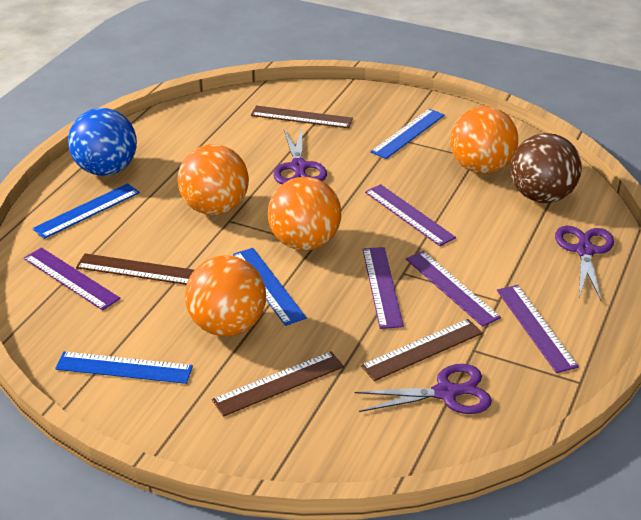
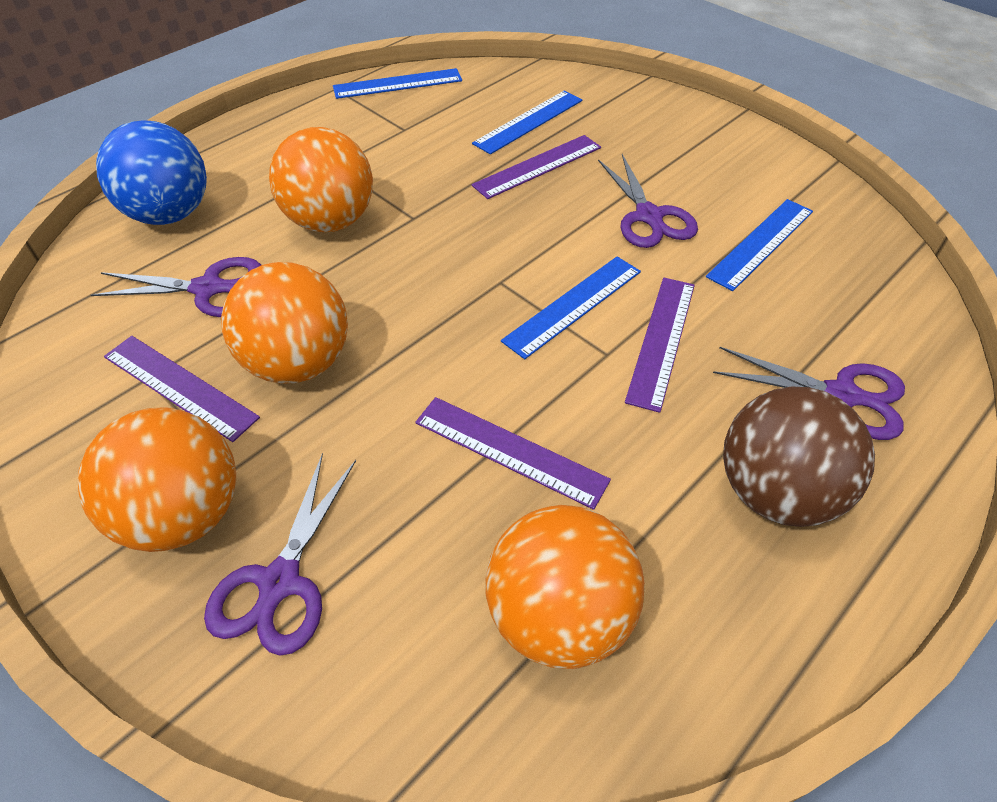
brown ruler: [76,253,194,285] [212,351,344,417] [251,106,353,128] [361,319,483,381] = 4 -> none = 0
purple ruler: [24,247,121,310] [363,247,404,329] [365,184,456,246] [406,251,501,327] [497,285,579,373] = 5 -> [104,336,260,442] [415,397,611,510] [472,135,601,199] [625,278,695,413] = 4
purple scissors: [273,127,327,184] [354,364,492,414] [555,226,614,300] = 3 -> [91,257,261,317] [204,453,356,656] [598,154,698,248] [713,347,905,440] = 4

